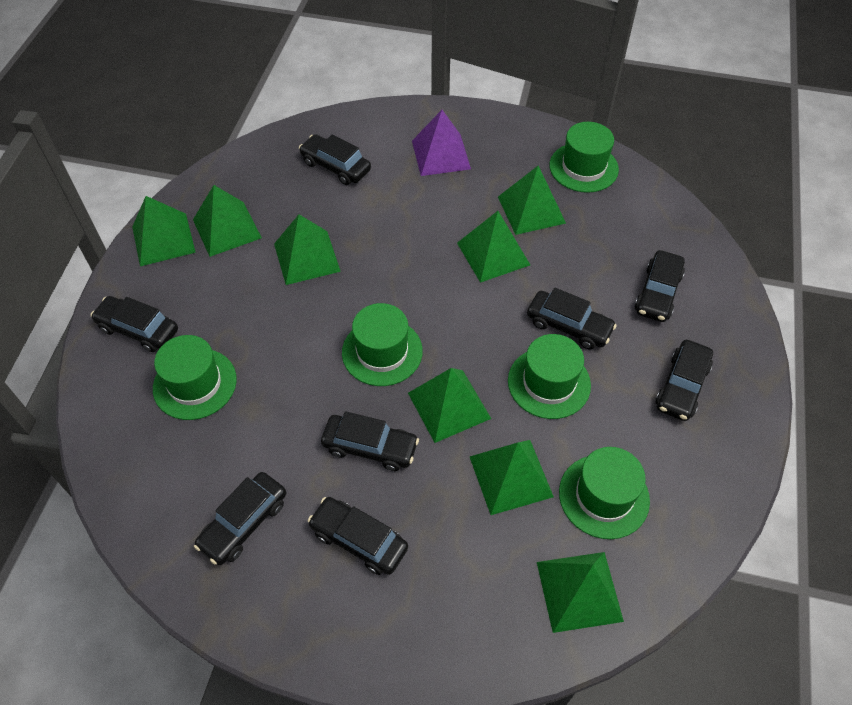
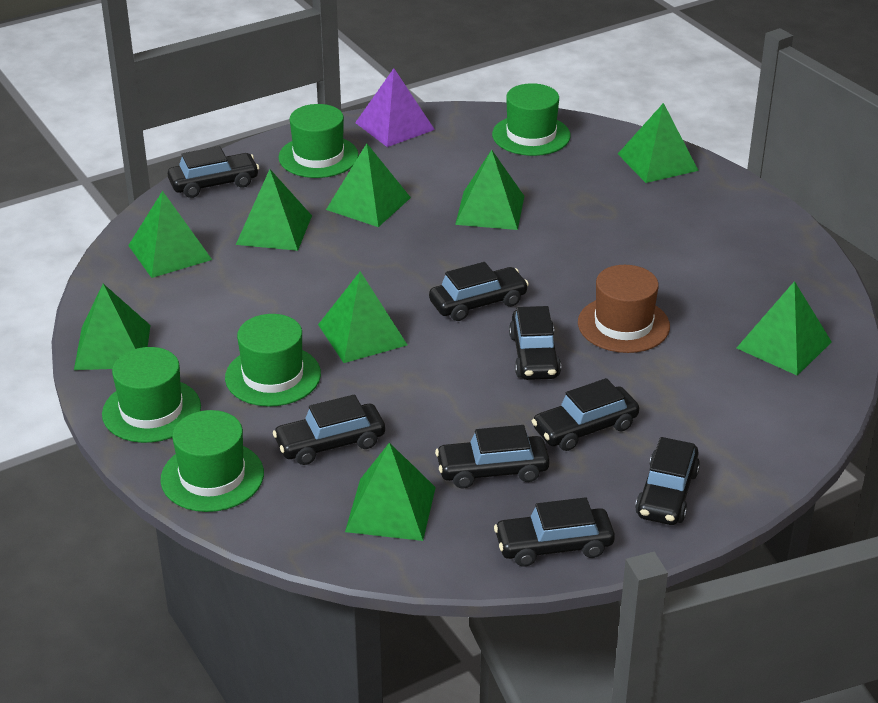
brown hat: none = 0 -> [578,265,670,353] = 1
green pyramid: [132,196,196,266] [193,185,262,257] [274,215,341,285] [408,368,491,443] [457,211,530,283] [470,440,554,515] [498,165,566,235] [537,552,624,633] = 8 -> [74,284,150,370] [128,191,212,278] [236,169,312,251] [318,271,407,363] [326,143,411,227] [345,443,436,541] [455,150,524,230] [618,103,699,183] [737,281,832,376] = 9

